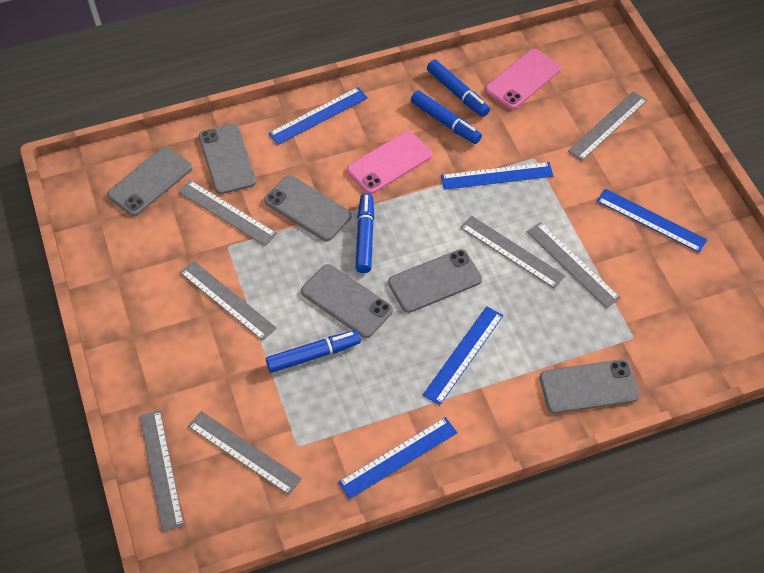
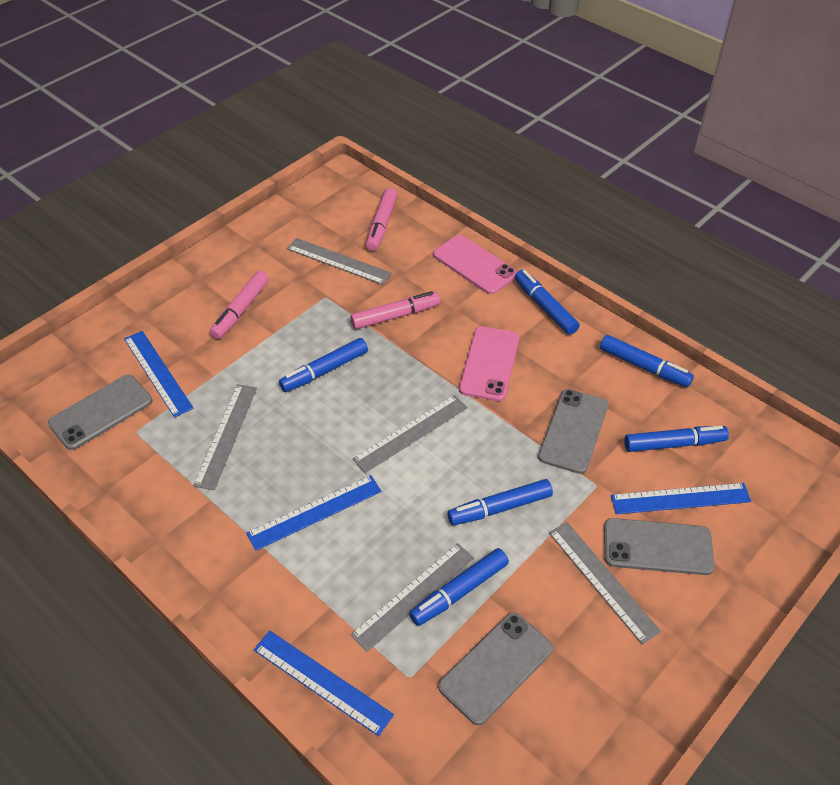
blue marker: [266,330,361,373] [356,193,374,273] [411,90,482,144] [427,60,490,117] = 4 -> [279,338,368,392] [409,548,509,626] [447,479,553,525] [515,270,580,335] [600,335,694,387] [624,426,729,452] = 6
blue ruler: [268,87,368,145] [338,417,458,499] [423,306,503,405] [441,162,553,190] [597,189,708,253] = 5 -> [124,331,194,418] [246,475,382,551] [254,631,394,736] [611,483,751,514] = 4
grey phone: [107,147,192,216] [199,124,256,194] [264,175,352,241] [301,264,393,338] [388,249,482,313] [540,359,639,414] = 6 -> [48,375,152,450] [438,612,553,725] [538,389,608,474] [604,518,715,575] = 4
grey ruler: [139,410,184,532] [178,180,277,246] [180,261,277,341] [188,411,302,495] [460,216,565,289] [527,222,621,308] [568,91,647,161] = 7 -> [193,384,257,490] [287,238,392,285] [350,543,474,652] [352,395,468,473] [549,522,661,644] = 5
pink marker: none = 0 -> [209,271,269,339] [350,291,440,329] [366,188,397,251] = 3

